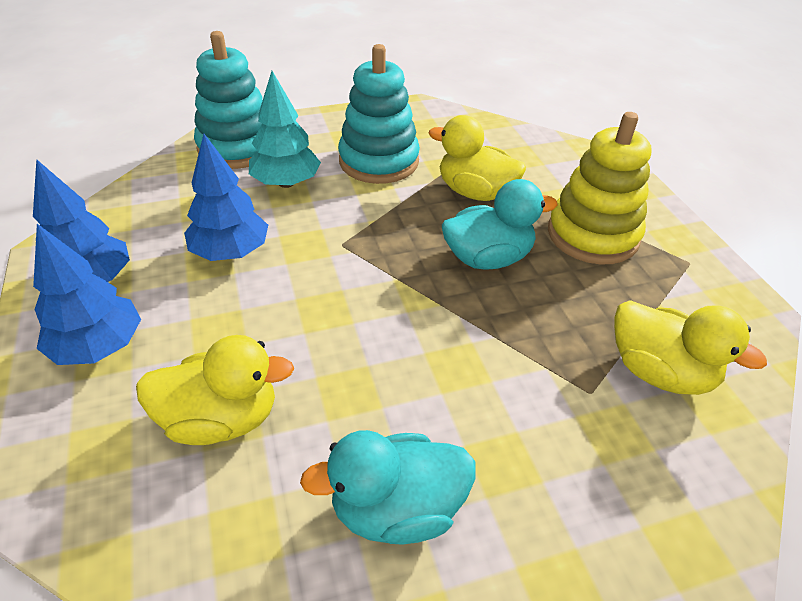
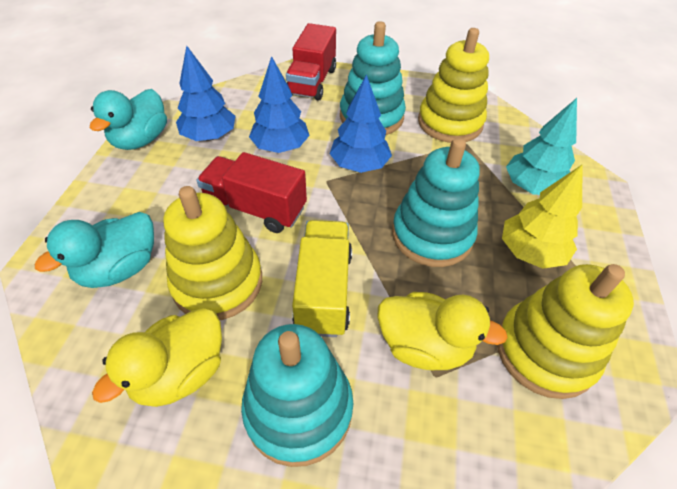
red truck: none = 0 -> [196,152,307,233] [286,23,336,101] = 2
turquoise stacking toy: [194,31,262,169] [338,44,420,184] = 2 -> [241,324,353,467] [340,21,406,135] [392,137,480,267] = 3
yellow duck: [136,335,294,445] [428,115,526,201] [614,300,767,395] = 3 -> [92,308,222,407] [377,292,508,371] = 2
yellow stacking toy: [548,112,652,264] = 1 -> [164,186,262,320] [418,28,489,143] [497,264,634,399] = 3
yellow tree: none = 0 -> [502,165,582,269] = 1
yellow truck: none = 0 -> [292,220,352,337] = 1

